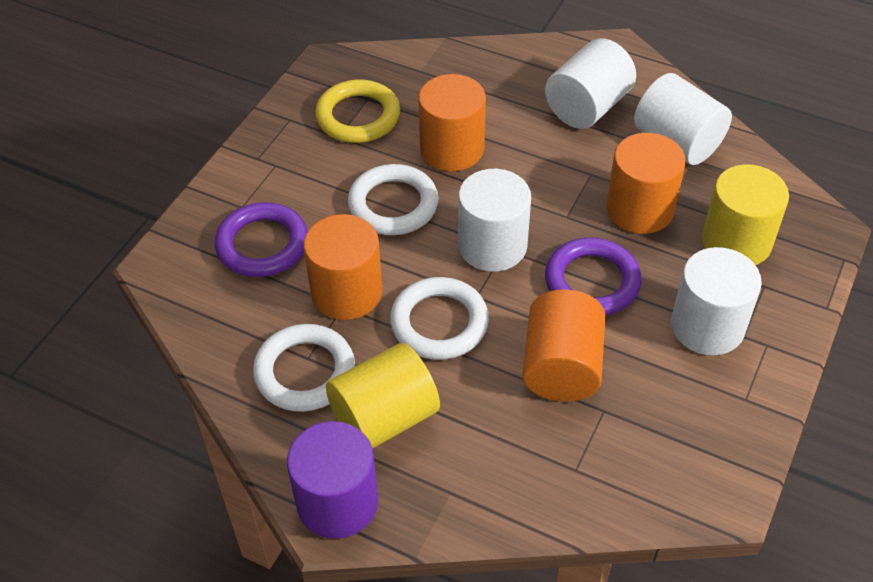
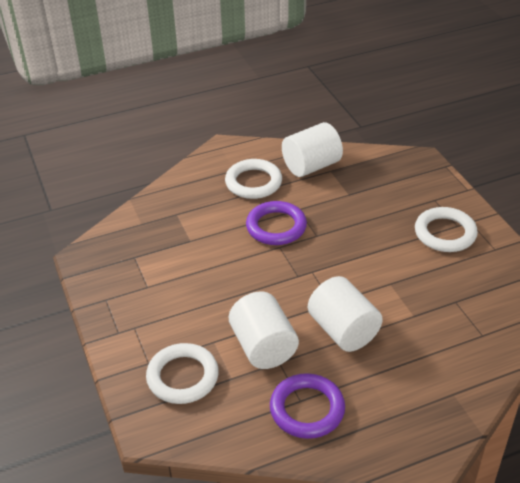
orange cylinder: [304,214,383,320] [418,74,486,171] [522,290,606,402] [606,133,686,234] = 4 -> none = 0
purple cylinder: [287,421,378,539] = 1 -> none = 0
white cylinder: [458,169,531,272] [545,38,636,129] [634,73,732,165] [671,247,762,355] = 4 -> [229,291,299,369] [282,122,343,177] [308,276,383,352] = 3
yellow cylinder: [326,343,440,448] [702,164,789,265] = 2 -> none = 0
yellow ring: [315,79,400,143] = 1 -> none = 0

